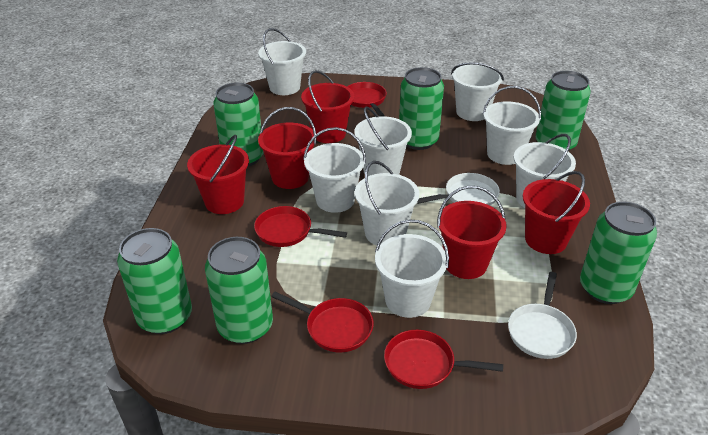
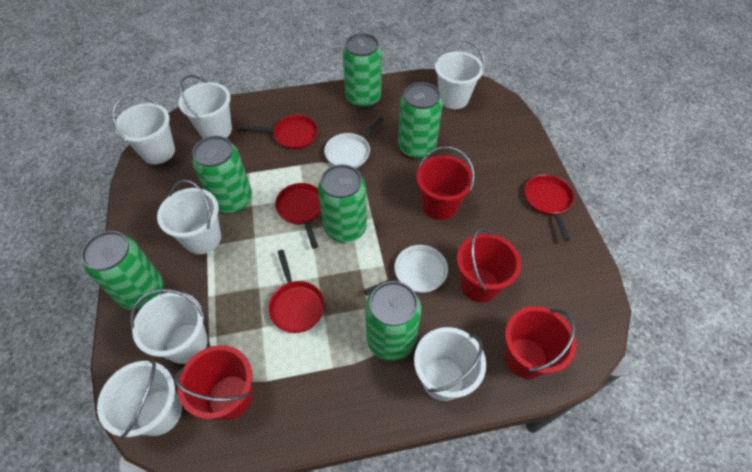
red bucket: [187,135,249,214] [258,107,317,189] [301,70,354,143] [437,186,507,279] [523,171,590,254] = 5 -> [175,345,252,420] [416,146,475,220] [457,228,521,303] [505,306,577,379] = 4
white bucket: [258,28,306,95] [303,127,366,213] [354,107,412,176] [355,161,420,246] [375,220,449,318] [451,62,504,121] [483,86,541,165] [514,134,576,208] = 8 -> [97,359,182,439] [112,94,175,164] [130,289,208,364] [157,180,221,254] [178,75,232,139] [414,327,486,401] [434,39,485,109] = 7

